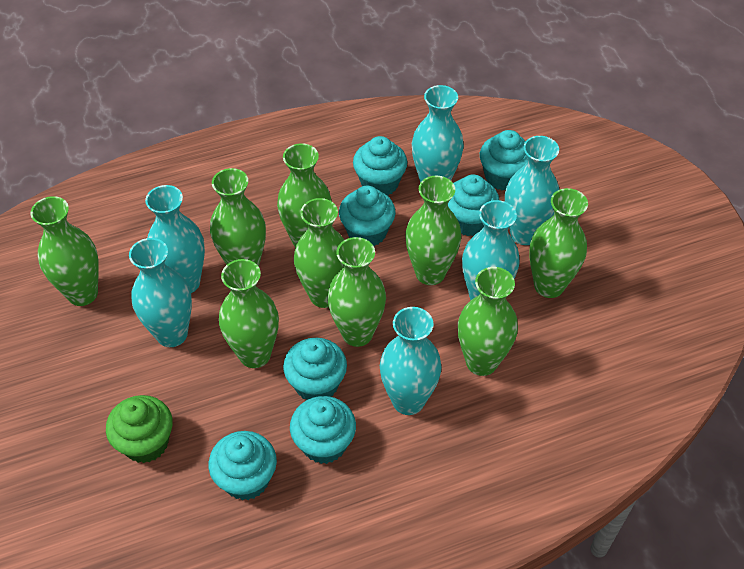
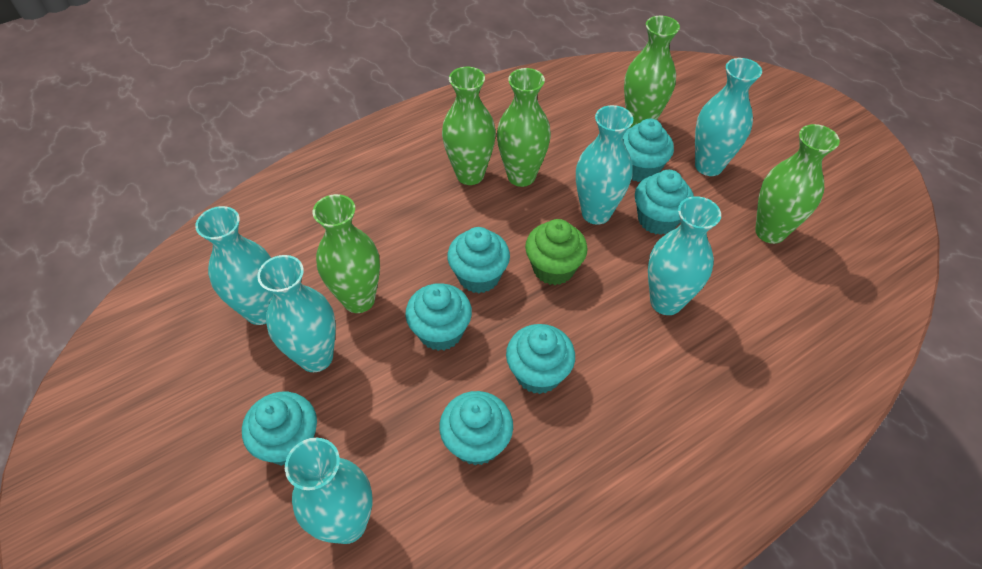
green vase: [30,196,99,306] [210,168,266,267] [219,259,279,368] [277,143,332,247] [294,198,344,308] [327,237,386,347] [405,176,461,285] [458,267,518,376] [529,188,588,298] = 9 -> [313,194,380,313] [442,67,496,185] [497,68,551,187] [624,16,680,128] [755,124,840,244] = 5

